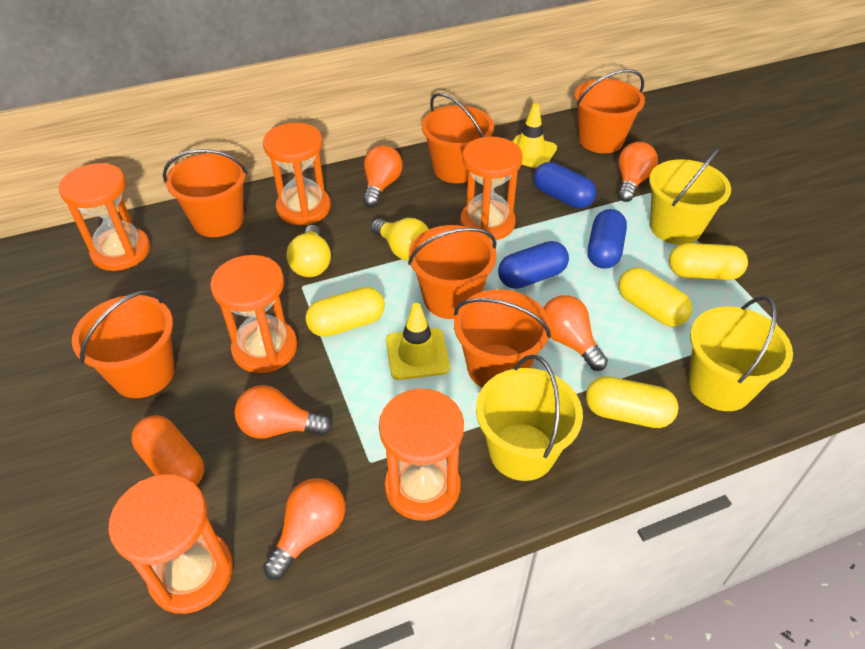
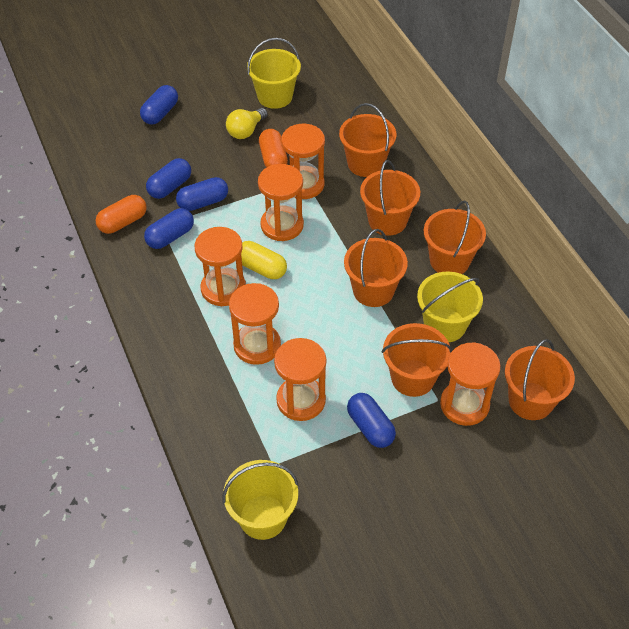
blue capsule: [498,241,569,289] [533,162,596,209] [588,209,627,269] = 3 -> [140,85,178,125] [144,208,194,249] [146,158,191,199] [176,177,228,211] [347,393,396,448] = 5
orange capsule: [131,415,204,485] = 1 -> [95,195,147,234] [259,129,288,168] = 2
orange light bulb: [234,385,332,439] [263,478,345,580] [363,145,403,207] [543,295,608,371] [618,142,658,202] = 5 -> none = 0
yellow capsule: [305,287,385,337] [586,376,678,428] [618,267,692,327] [669,243,748,280] = 4 -> [241,241,287,279] = 1
yellow light bulb: [287,225,331,277] [371,218,429,261] = 2 -> [226,108,268,139] = 1
yellow traffic cone: [386,303,450,380] [512,103,557,169] = 2 -> none = 0

